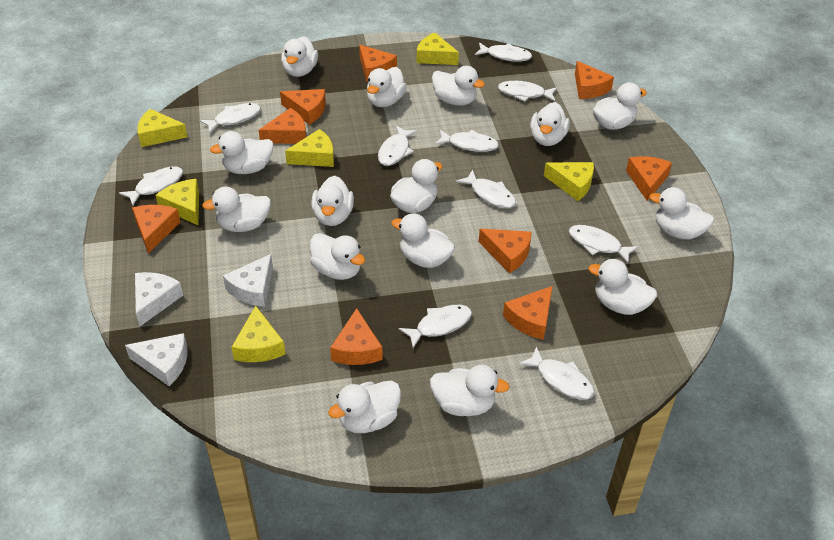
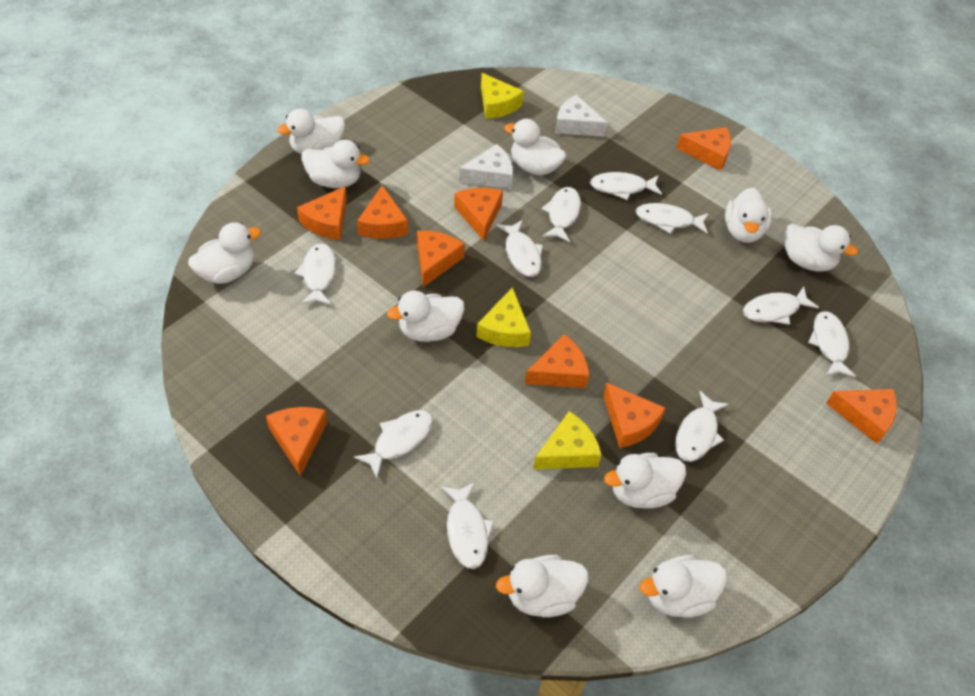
white cheese: [125,333,188,386] [135,272,183,326] [223,254,273,307] = 3 -> [459,144,513,189] [555,95,607,137] = 2
white duck: [202,187,271,232] [210,131,273,174] [281,36,318,77] [310,233,365,280] [311,176,354,226] [328,380,401,433] [367,67,407,107] [390,159,442,213] [391,213,455,268] [430,365,510,416] [432,66,485,106] [530,102,570,146] [588,259,657,315] [593,82,647,130] [649,187,714,239] = 15 -> [188,223,261,284] [277,109,345,154] [301,140,370,188] [387,290,464,342] [496,555,588,617] [504,119,566,175] [604,453,686,508] [640,555,727,618] [725,187,772,243] [784,224,858,271] = 10
yellow cheese: [137,109,188,147] [156,179,199,226] [231,306,285,362] [285,129,334,167] [416,33,459,65] [544,162,594,201] = 6 -> [476,287,531,347] [481,73,524,119] [533,411,602,469] = 3

